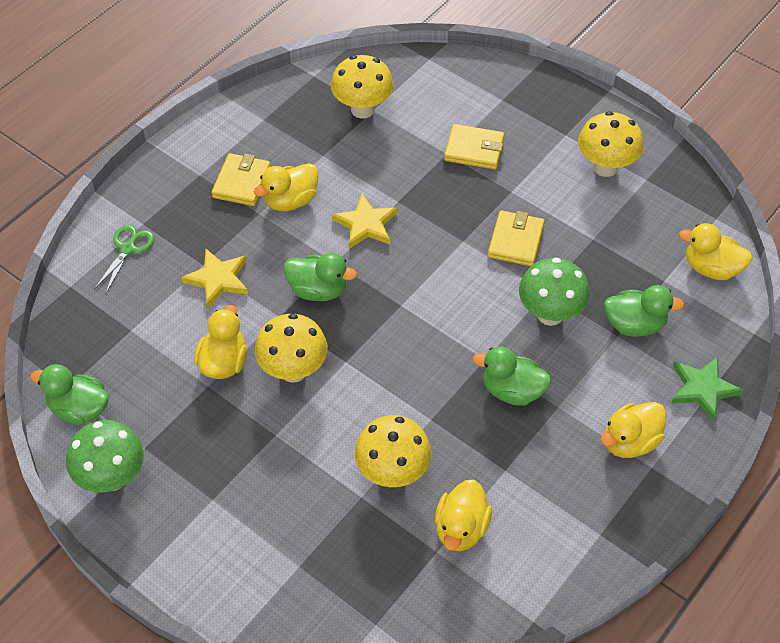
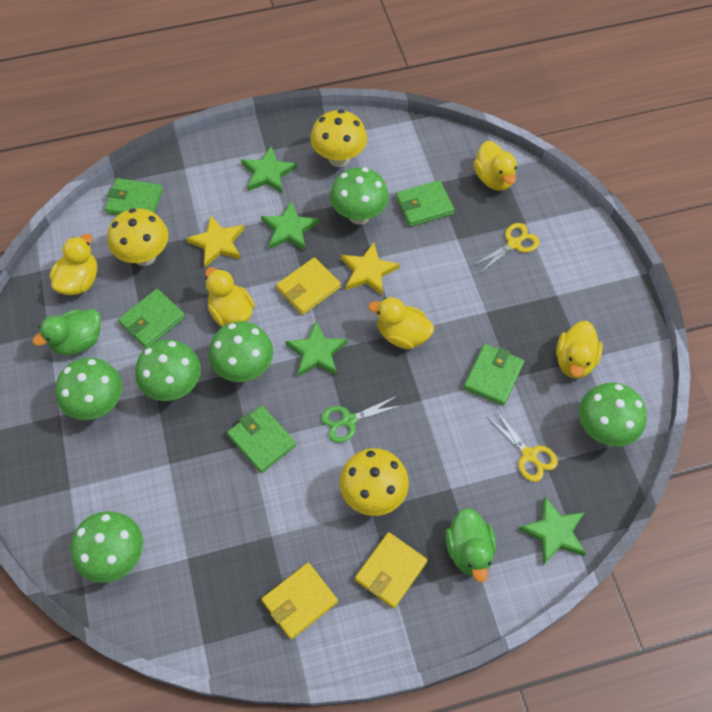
green duck: [30,364,109,425] [284,253,357,301] [472,346,551,406] [604,285,685,337] = 4 -> [32,309,101,355] [446,508,496,582] = 2
green mushroom: [66,420,144,493] [519,257,590,326] = 2 -> [55,357,122,420] [70,511,143,583] [135,340,201,401] [209,321,273,382] [330,167,389,225] [579,383,647,447] = 6
green star: [671,356,743,422] = 1 -> [241,146,297,193] [261,201,319,250] [285,321,348,377] [519,497,586,565] = 4
green wallet: none = 0 -> [105,178,163,215] [118,289,185,348] [227,406,296,473] [396,180,454,227] [464,344,524,406] = 5
yellow mushroom: [255,314,328,383] [331,55,394,118] [355,415,432,487] [578,111,643,177] = 4 -> [108,208,168,266] [310,110,367,167] [340,448,409,516] = 3
yellow scissors: none = 0 -> [472,223,539,273] [487,410,558,482] = 2

